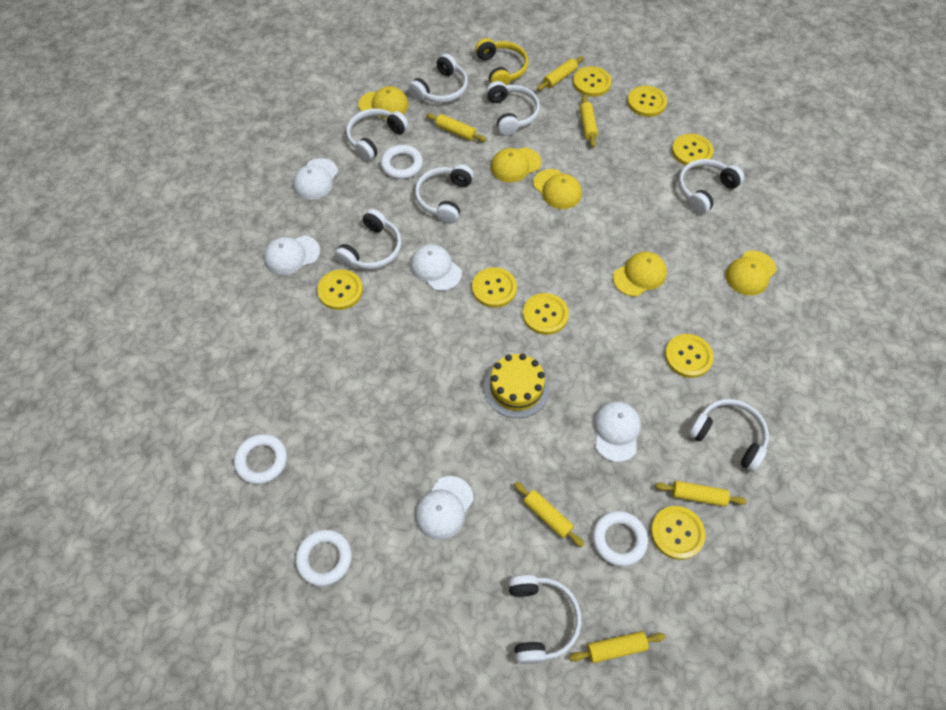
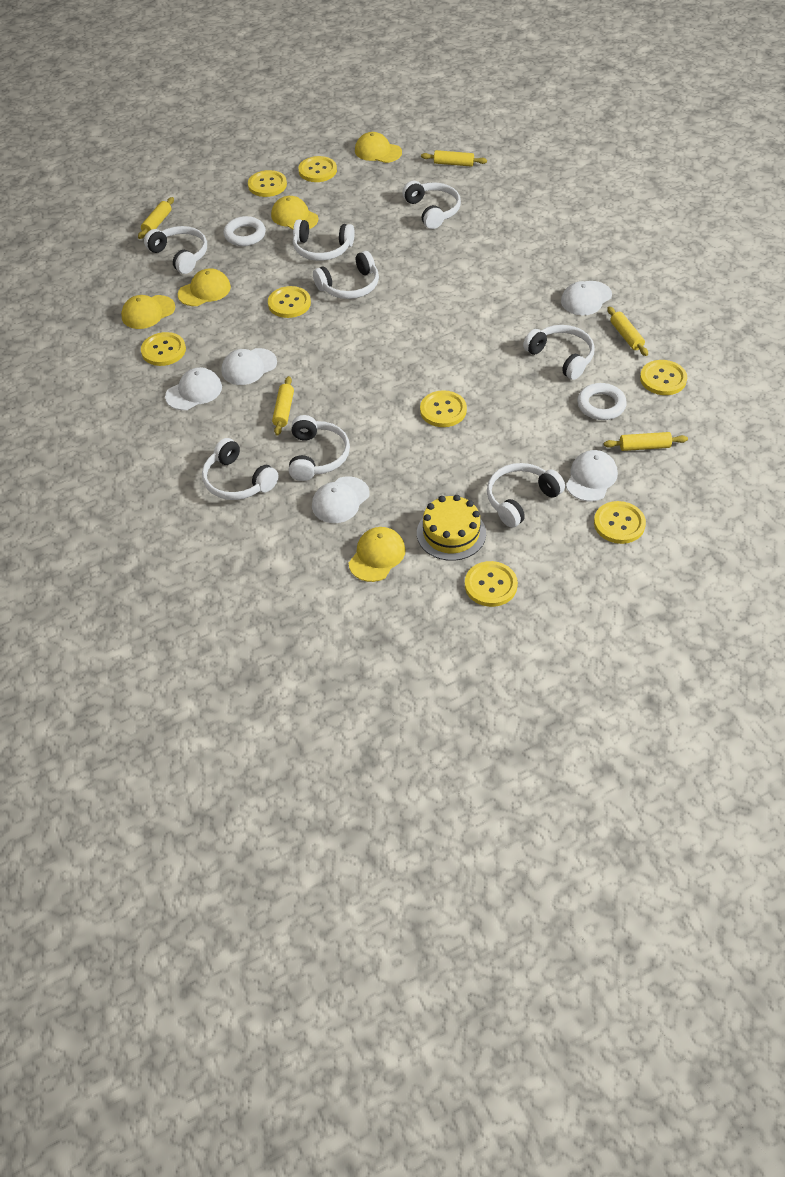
white ring: [234,434,287,484] [296,530,352,586] [380,145,423,179] [592,511,648,566] = 4 -> [223,216,266,246] [577,383,627,420] = 2
yellow headphones: [475,38,528,85] = 1 -> none = 0
yellow rolling pin: [426,113,487,142] [514,482,584,547] [537,56,584,91] [569,631,666,663] [580,95,598,148] [655,481,747,507] = 6 -> [138,197,174,239] [272,376,294,436] [421,150,487,167] [604,432,688,451] [607,307,648,356] = 5

